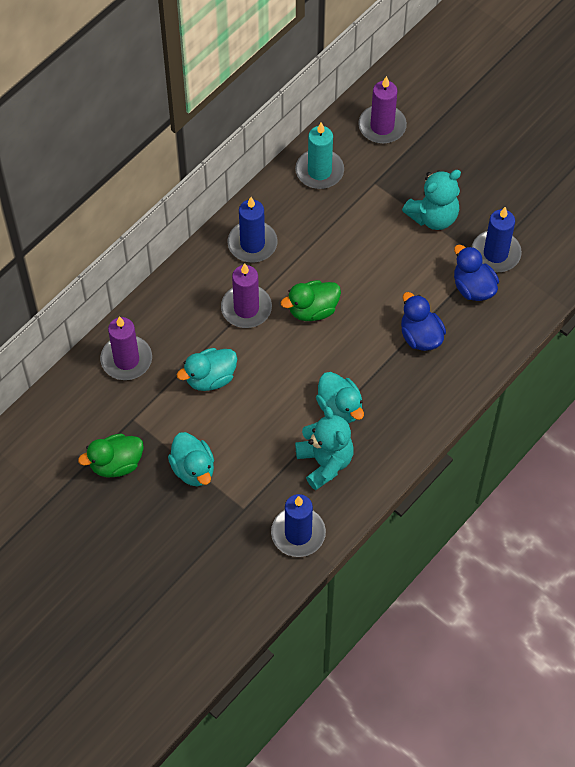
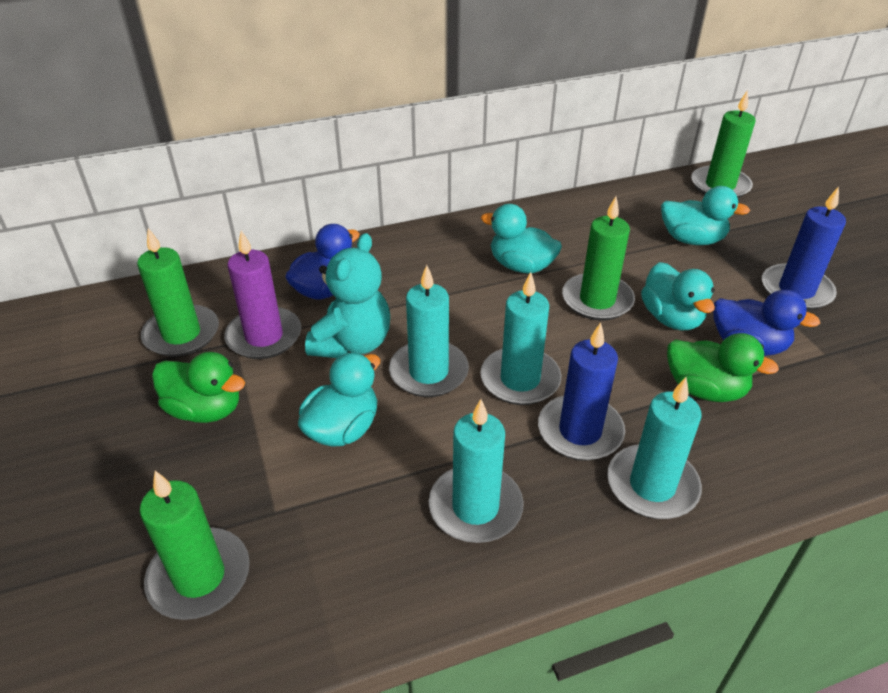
blue candle: [227,197,278,262] [271,494,326,557] [472,207,522,272] = 3 -> [538,322,625,461] [762,186,846,310] = 2
green candle: none = 0 -> [137,228,219,357] [140,471,250,620] [562,196,635,321] [691,90,756,198] = 4
purple candle: [100,316,152,380] [221,263,272,328] [358,76,407,144] = 3 -> [224,230,301,359] = 1
turquoise candle: [295,122,344,189] = 1 -> [389,265,469,397] [428,399,524,543] [480,272,561,405] [607,377,702,519] = 4
turquoise duck: [168,432,214,486] [177,348,237,391] [316,372,364,423] = 3 -> [298,353,380,447] [481,204,562,274] [641,262,715,331] [661,186,750,245] = 4
turquoise teddy bear: [295,406,354,490] [402,170,461,230] = 2 -> [305,233,390,358] = 1

